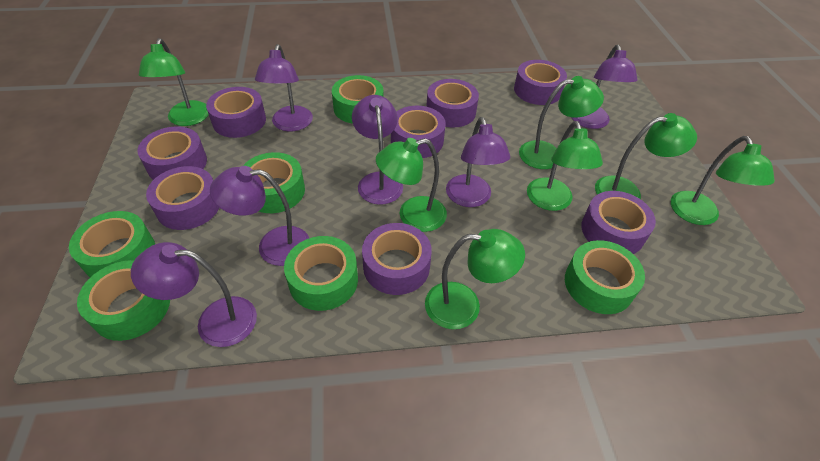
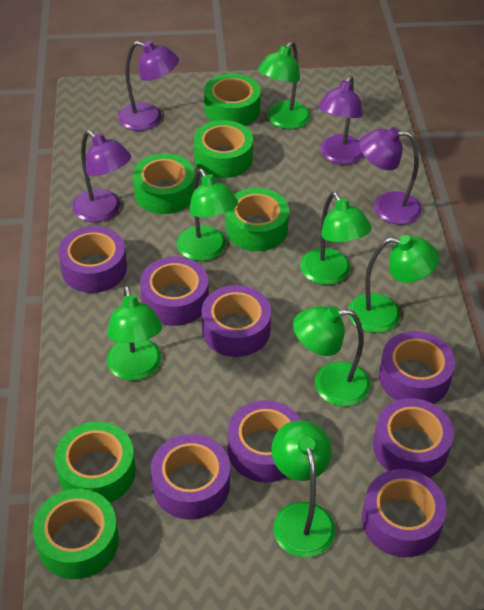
purple lamp: [131,242,257,347] [210,166,309,266] [255,44,313,131] [352,95,403,205] [446,117,510,207] [571,44,638,129] = 6 -> [72,130,131,222] [118,41,179,131] [318,75,364,165] [359,127,422,225] = 4

